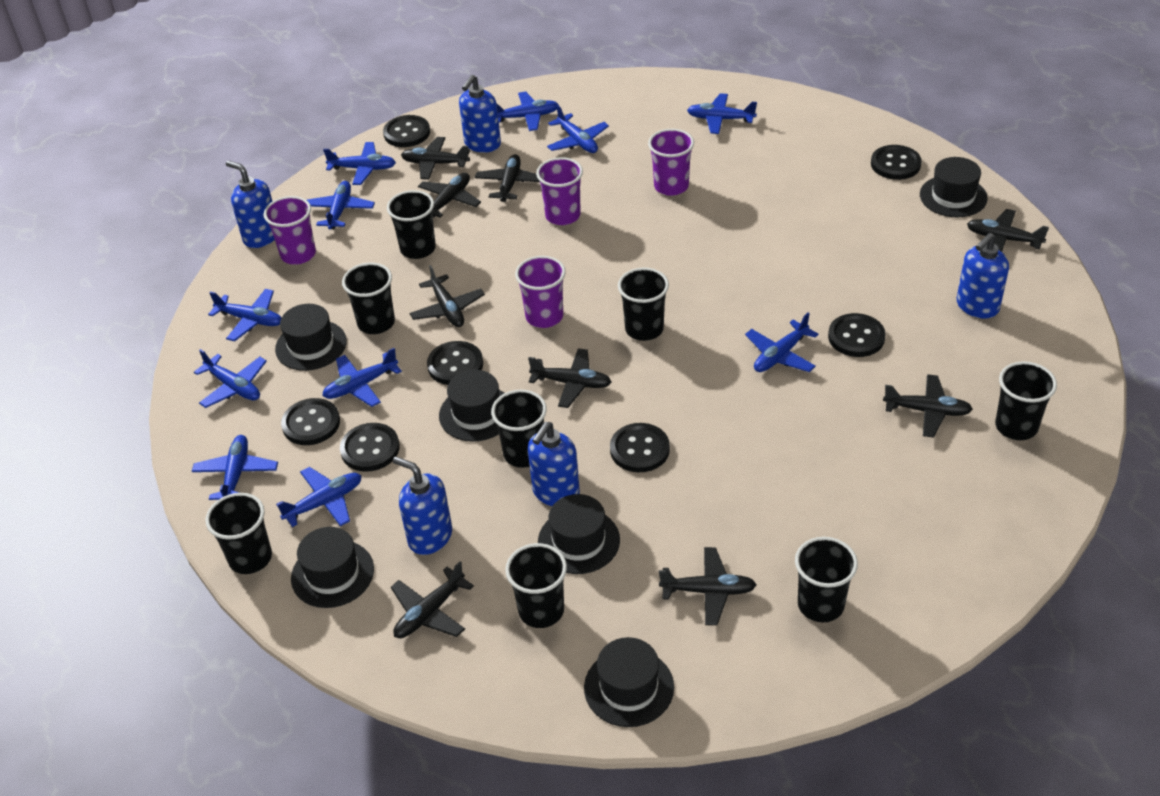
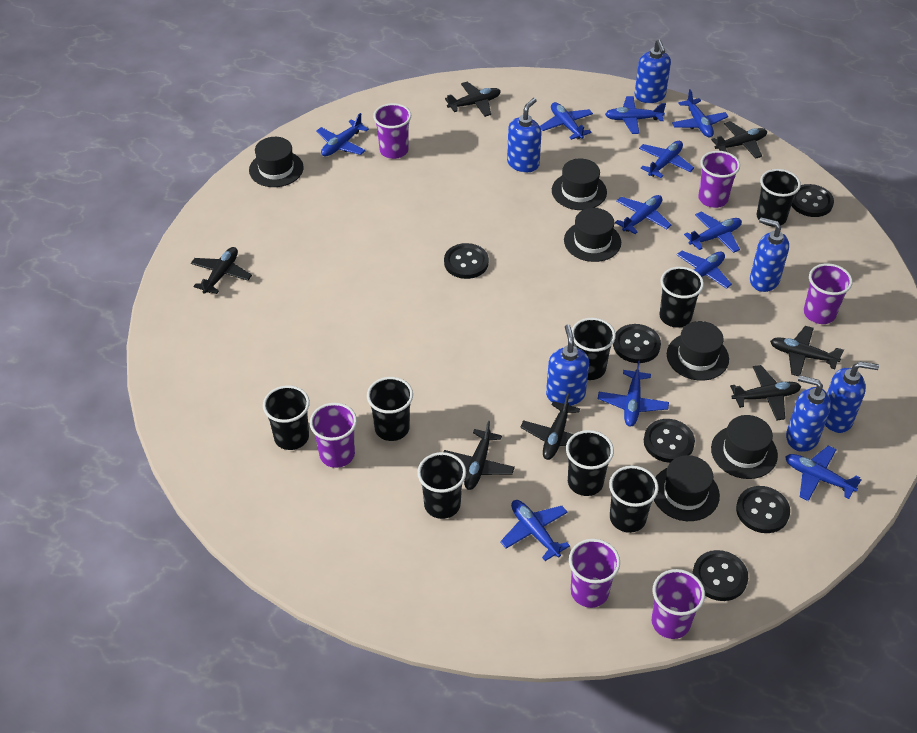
black button: [281,398,340,445] [340,423,400,472] [383,115,430,147] [427,341,483,385] [610,423,670,472] [828,313,886,357] [871,145,922,180] = 7 -> [444,243,489,279] [613,324,661,363] [644,419,695,463] [692,550,748,601] [736,486,790,533] [791,184,834,217] = 6
black plane: [391,561,474,638] [401,137,470,180] [410,265,485,327] [418,173,481,218] [475,154,540,202] [528,348,611,408] [659,547,756,625] [883,374,973,438] [967,209,1049,252] = 9 -> [191,247,252,294] [444,421,515,490] [445,82,501,117] [520,393,580,460] [711,121,767,159] [730,365,801,421] [770,326,844,377] = 7
blue soap dispenser: [226,161,275,248] [393,456,452,555] [459,75,501,153] [528,422,580,506] [956,233,1009,319] = 5 -> [507,98,542,172] [546,324,589,406] [635,40,671,103] [750,217,789,292] [786,375,831,452] [825,362,879,433] = 6
purple cup: [264,196,316,265] [515,256,566,328] [536,157,583,225] [648,129,694,196] = 4 -> [310,403,357,468] [373,103,411,159] [569,539,620,608] [652,569,705,639] [698,151,740,208] [804,263,852,324] = 6

